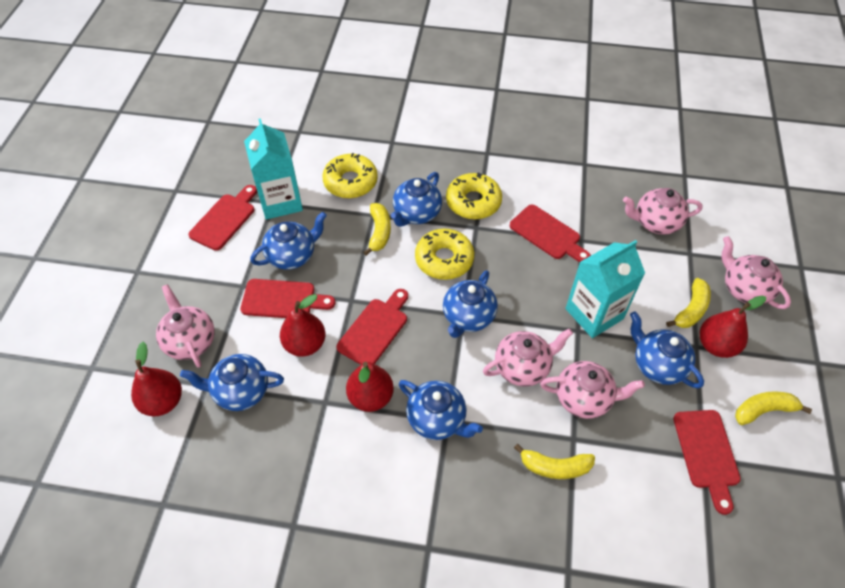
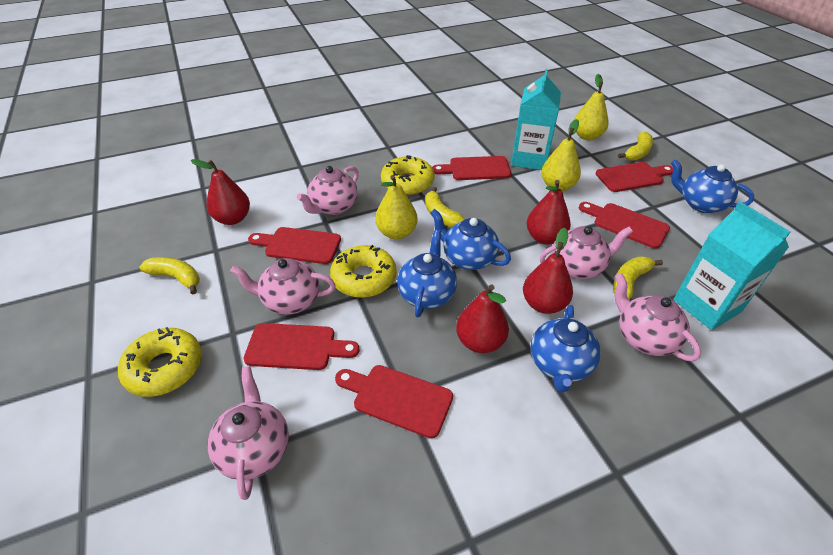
blue teapot: [180,354,284,411] [250,212,327,270] [391,172,442,227] [399,380,483,440] [443,270,498,338] [630,311,704,388] = 6 -> [397,230,457,317] [430,209,511,270] [531,305,601,393] [671,160,754,213] = 4
red cutting board: [188,185,257,251] [240,279,335,318] [336,289,408,365] [510,204,591,262] [673,410,741,515] = 5 -> [244,323,359,370] [248,227,341,264] [335,365,453,438] [432,156,511,180] [579,202,670,249] [596,162,673,192] = 6
yellow pear: none = 0 -> [375,175,418,239] [541,119,581,191] [574,74,609,140] = 3

